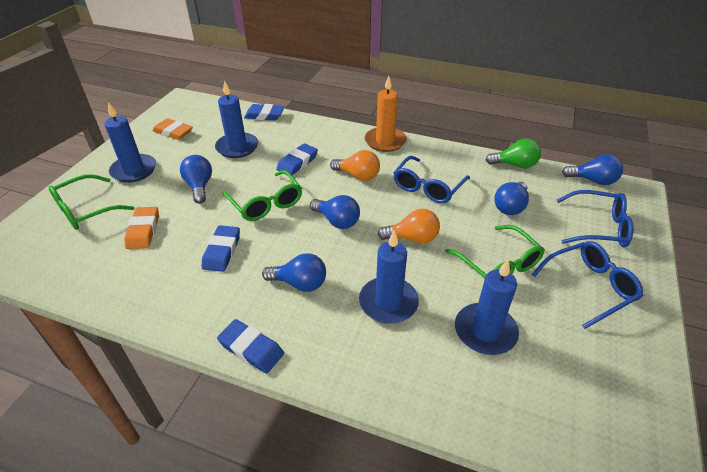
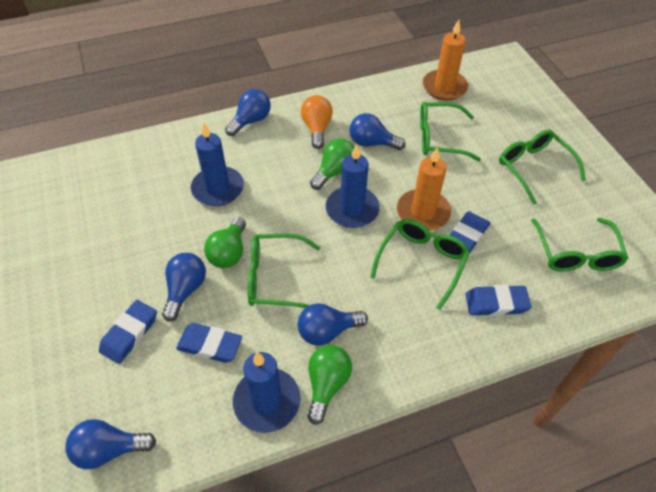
blue candle: [104,102,156,183] [215,80,258,158] [359,230,419,324] [455,260,519,355] = 4 -> [191,122,244,206] [233,352,301,433] [326,144,380,228] = 3
blue glasses: [393,156,470,203] [532,241,643,329] [557,190,634,247] = 3 -> none = 0
green glasses: [48,174,134,230] [223,170,302,221] [445,225,545,278] = 3 -> [248,234,320,308] [370,219,470,309] [420,102,481,162] [499,130,586,205] [531,218,629,272] = 5
green light bulb: [486,138,541,169] = 1 -> [204,217,246,268] [307,345,352,425] [310,138,354,190] = 3
orange candle: [365,75,406,152] = 1 -> [397,147,451,231] [423,20,468,101] = 2
orange eraser: [124,207,159,249] [152,118,193,140] = 2 -> none = 0
orange light bulb: [330,150,380,181] [377,209,440,244] = 2 -> [301,95,333,149] = 1

